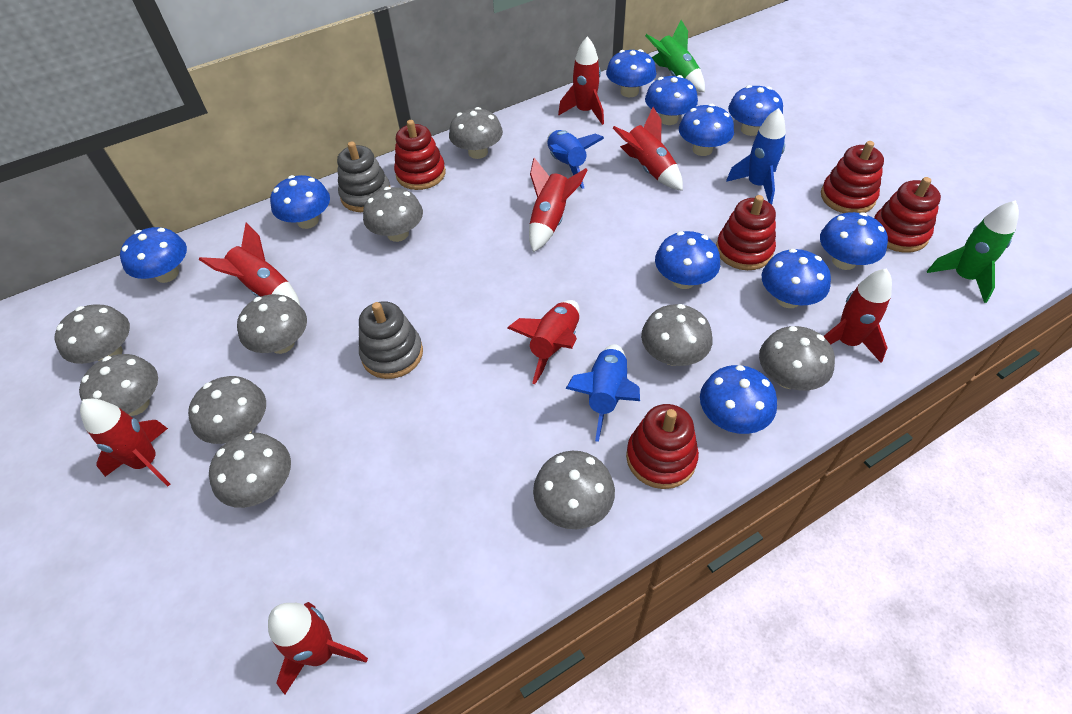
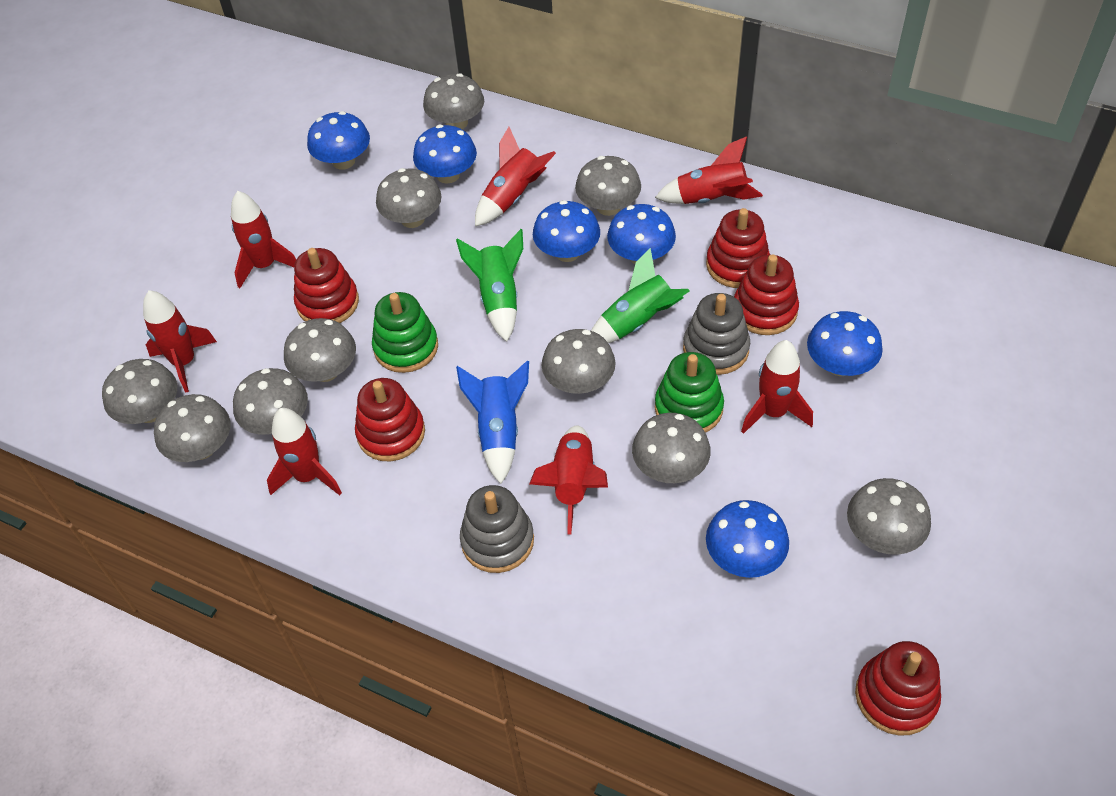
blue mushroom: [120,227,187,283] [270,175,330,229] [606,49,656,97] [645,75,698,125] [655,231,720,289] [679,104,734,156] [700,365,777,434] [728,85,783,136] [762,249,831,308] [820,212,888,270] = 10 -> [307,111,370,170] [413,125,477,184] [533,200,600,262] [607,204,676,264] [706,500,789,578] [807,311,883,376] = 6
blue rocket: [547,130,604,189] [566,344,640,442] [726,108,786,205] = 3 -> [456,361,529,484] = 1
green stacking toy: none = 0 -> [372,292,438,373] [655,352,724,433] = 2
red rocket: [80,399,170,487] [199,223,300,305] [268,602,368,694] [508,300,580,384] [529,158,588,252] [558,36,604,125] [613,107,683,191] [824,268,892,363] = 8 -> [143,290,217,393] [231,191,296,288] [267,408,342,496] [475,127,556,226] [529,425,608,535] [655,136,763,204] [741,340,813,434] = 7

